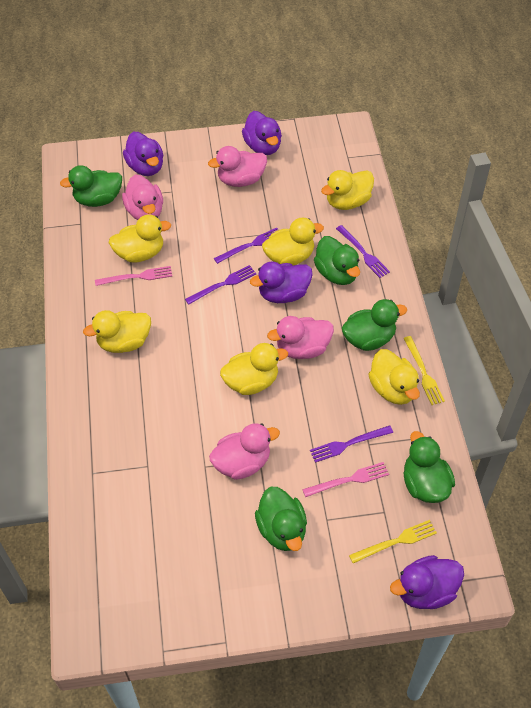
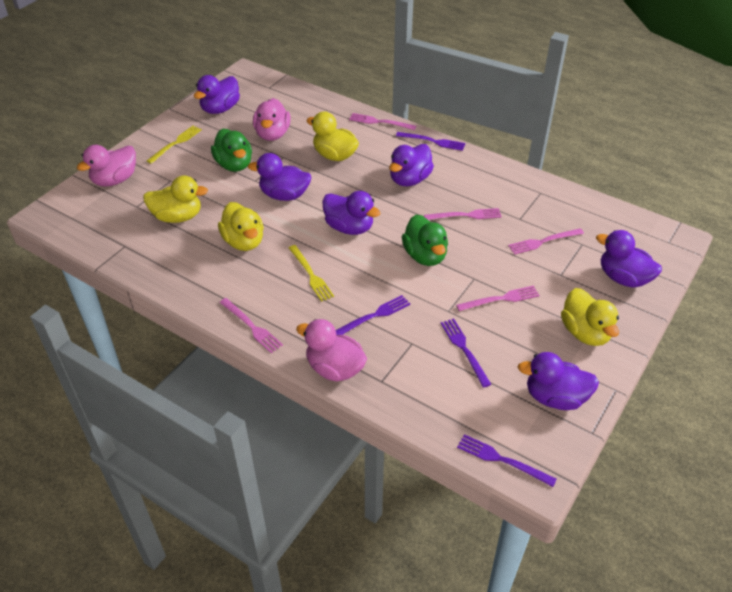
green duck: [60,165,122,207] [255,486,307,551] [314,236,360,285] [342,299,407,351] [404,431,455,503] = 5 -> [211,128,252,172] [402,215,448,266] = 2
pink duck: [122,175,163,220] [208,146,267,187] [209,423,280,480] [267,316,334,359] = 4 -> [77,145,136,187] [253,98,291,141] [296,319,367,381] = 3
pink fork: [95,266,172,286] [302,462,389,497] = 2 -> [220,298,283,353] [349,113,416,130] [424,208,502,220] [456,285,540,311] [508,228,584,255] = 5
purple duck: [123,132,163,176] [242,111,282,155] [250,261,313,303] [390,555,464,609] = 4 -> [194,75,240,114] [248,153,311,201] [322,191,380,235] [389,144,434,186] [518,352,599,410] [596,230,662,288] = 6
yellow duck: [83,310,151,353] [109,214,171,263] [220,343,288,395] [262,218,324,265] [321,170,374,210] [368,349,420,405] = 6 -> [143,175,208,223] [218,202,264,251] [306,111,359,161] [561,288,619,346] = 4

